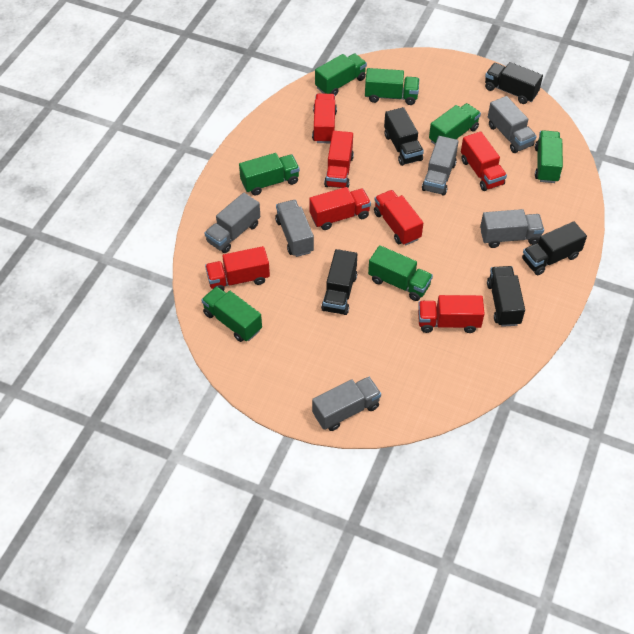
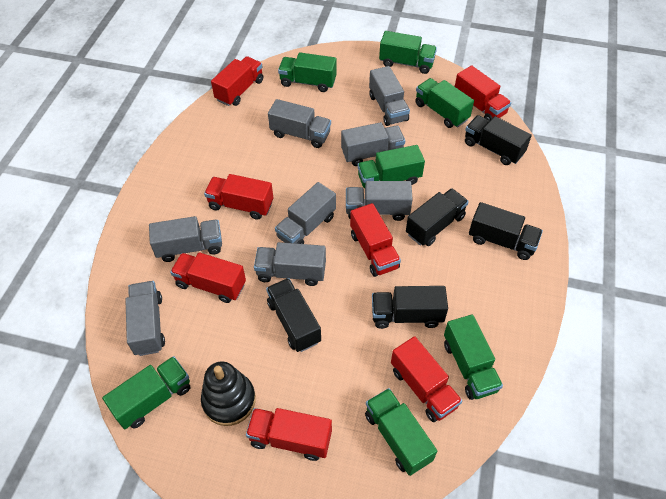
black stacking toy: none = 0 -> [201,361,256,426] = 1
grey truck: [205,193,260,253] [275,200,314,257] [312,377,381,431] [422,136,459,196] [480,209,544,248] [488,96,537,153] = 6 -> [125,281,165,356] [149,216,222,262] [254,242,326,286] [268,99,331,148] [275,182,336,244] [341,122,405,166] [346,181,413,221] [369,66,410,126] = 8

